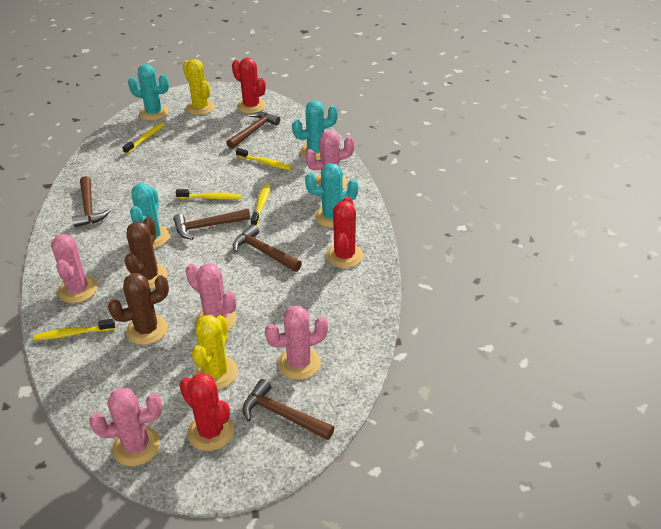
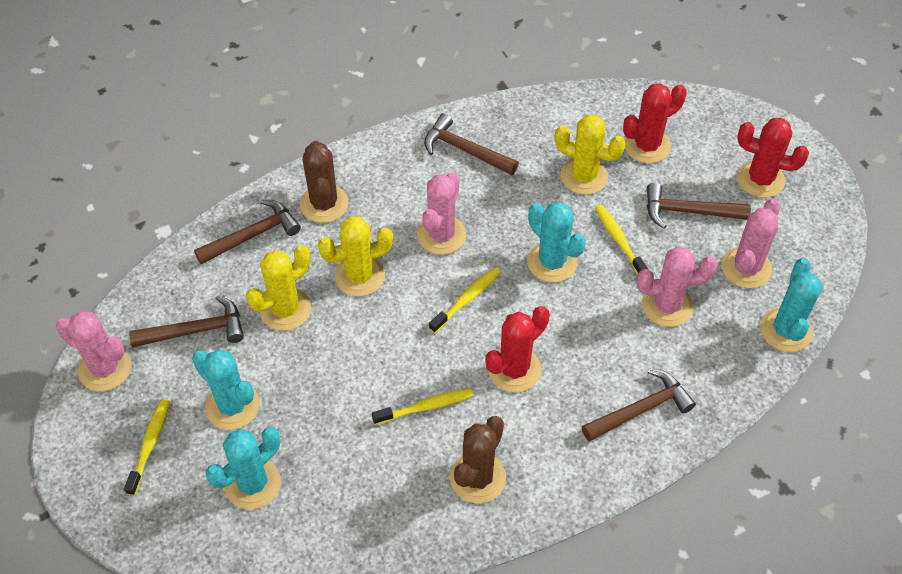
pink cactus: [51,234,98,303] [90,387,162,466] [186,263,237,330] [265,306,328,380] [305,131,355,189] = 5 -> [56,311,131,391] [417,172,466,255] [636,246,717,327] [722,199,780,289] = 4
yellow cactus: [183,59,215,115] [192,315,238,389] = 2 -> [246,245,311,331] [318,216,393,297] [555,115,626,195] = 3
yellow toothbrush: [34,319,115,341] [123,123,165,154] [176,189,242,200] [236,148,292,170] [251,184,270,226] = 5 -> [124,399,170,496] [372,388,473,425] [429,267,501,333] [595,205,649,275] = 4

